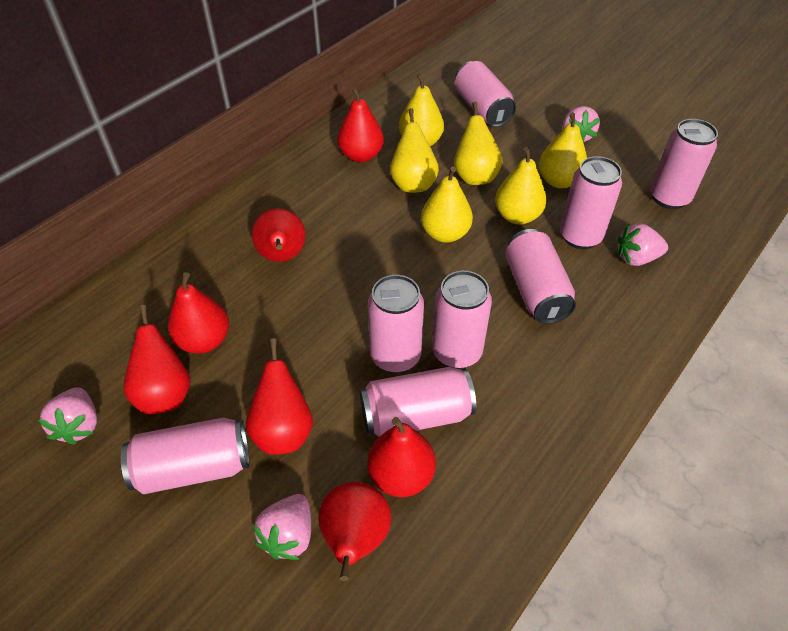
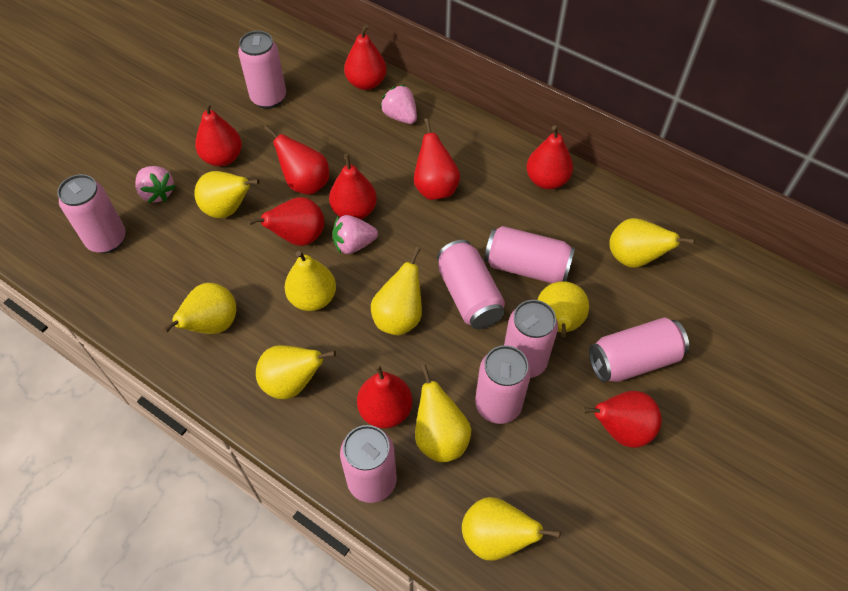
pink strawberry: [38,387,97,445] [253,494,311,560] [563,106,600,142] [618,223,668,266] = 4 -> [136,166,176,203] [332,215,378,254] [380,85,417,124] = 3
red pear: [123,305,191,415] [168,272,229,354] [246,338,313,454] [252,208,305,262] [318,482,391,581] [337,87,384,162] [367,417,436,497] = 7 -> [195,101,242,166] [248,197,324,246] [264,125,329,194] [329,154,377,220] [344,24,387,90] [357,364,412,428] [414,118,460,200] [526,126,573,189] [582,391,662,448] = 9
yellow pear: [390,108,439,193] [399,73,444,146] [421,166,473,243] [454,101,502,185] [495,147,547,224] [539,112,587,188] = 6 -> [163,283,236,334] [194,171,260,218] [256,345,336,399] [285,251,336,311] [371,247,422,335] [415,364,471,462] [462,497,561,561] [538,281,589,338] [609,218,695,268] = 9

